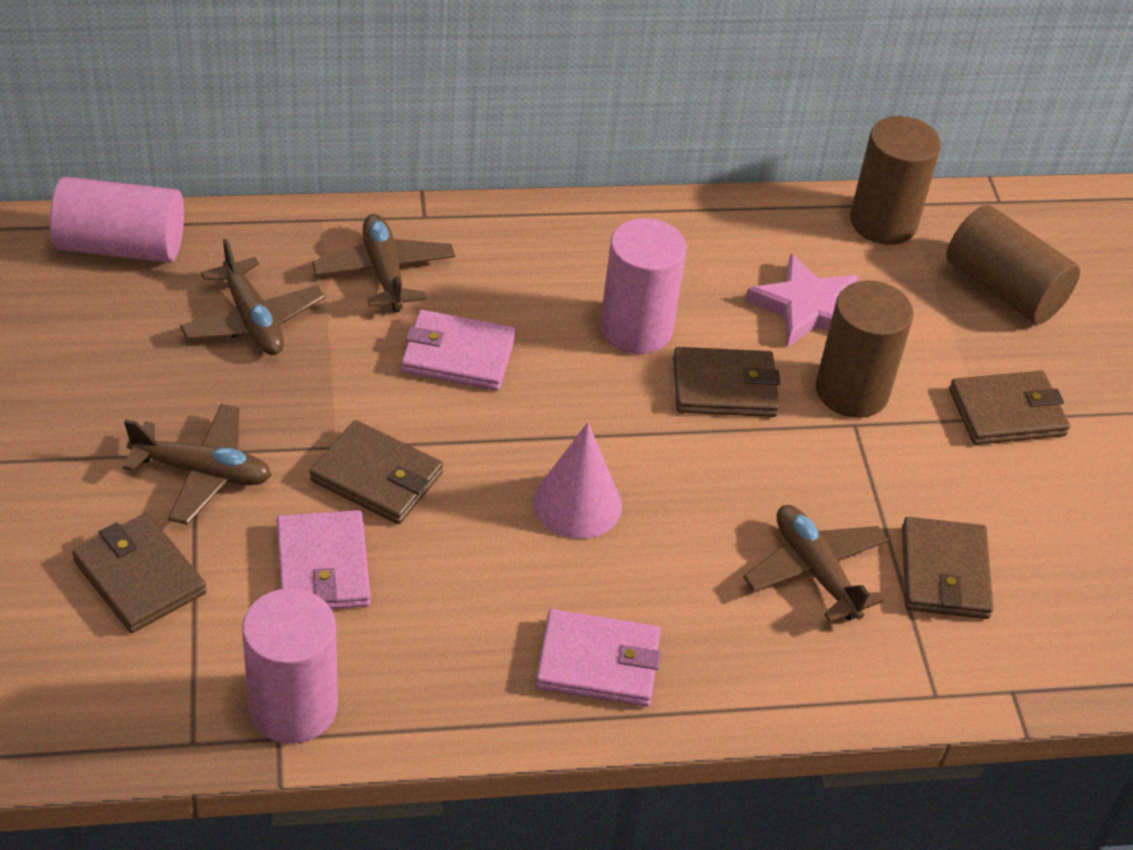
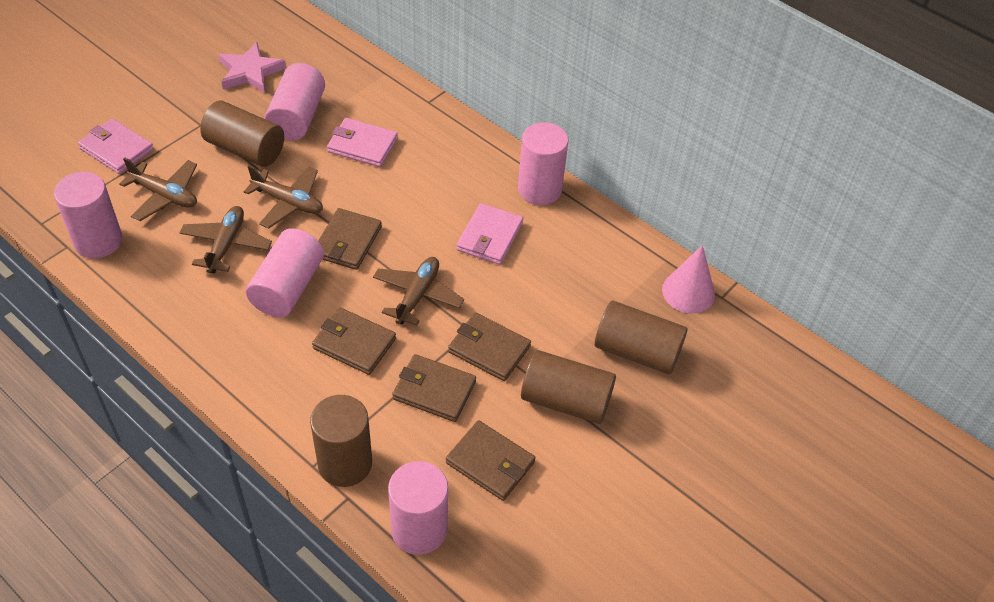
brown cylinder: [816,280,914,418] [850,116,941,245] [946,205,1080,324] = 3 -> [200,101,284,167] [310,395,372,487] [521,350,616,424] [595,301,688,374] = 4
pink cylinder: [50,177,184,263] [242,588,338,744] [600,218,687,354] = 3 -> [54,172,122,258] [246,228,324,317] [265,63,325,140] [388,461,448,555] [518,122,569,205] = 5

